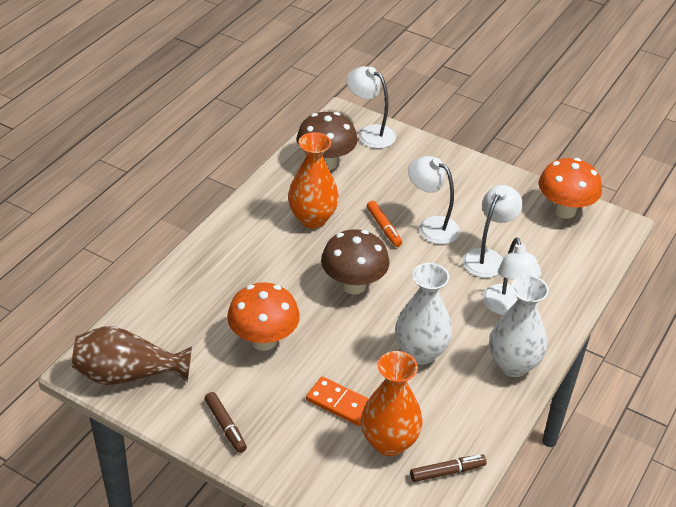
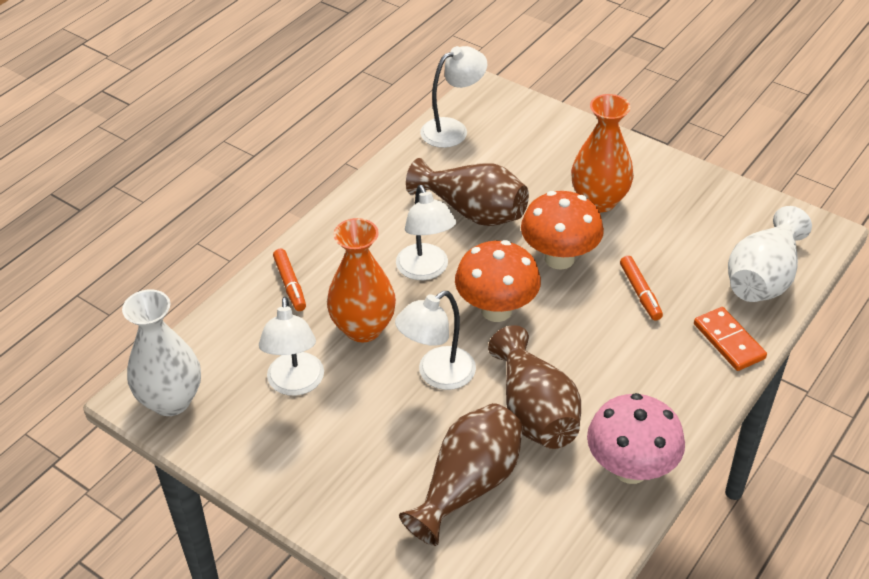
brown marker: [205,392,247,453] [410,454,486,482] = 2 -> none = 0
brown mushroom: [297,112,358,170] [321,229,390,295] = 2 -> none = 0
brown vase: [72,326,192,385] = 1 -> [399,403,523,546] [406,158,529,226] [488,325,581,449] = 3
orange marker: [367,201,402,247] = 1 -> [273,249,306,311] [620,256,663,321] = 2
pink mushroom: none = 0 -> [587,393,685,484] = 1

